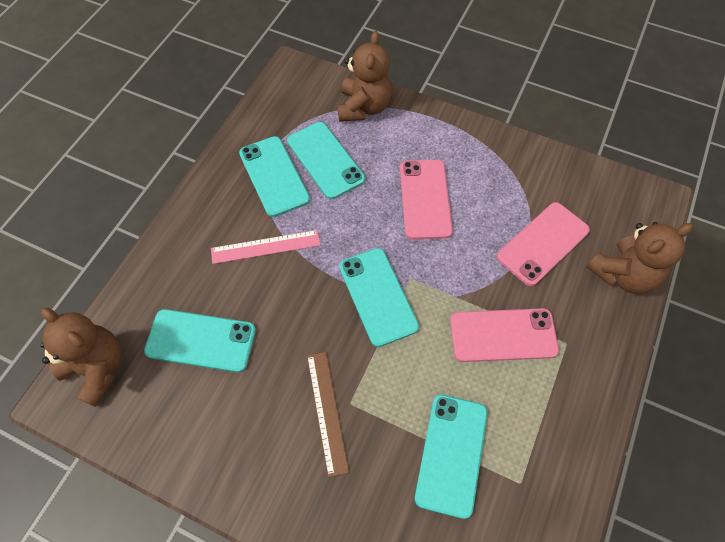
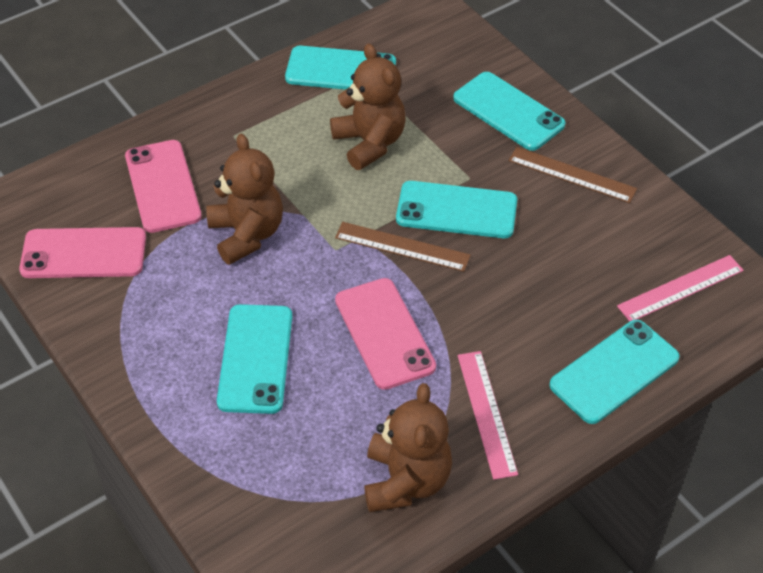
brown ruler: [307,352,349,477] = 1 -> [335,222,471,272] [509,147,637,203] = 2
pink ruler: [211,230,320,264] = 1 -> [458,351,518,480] [617,255,744,322] = 2

